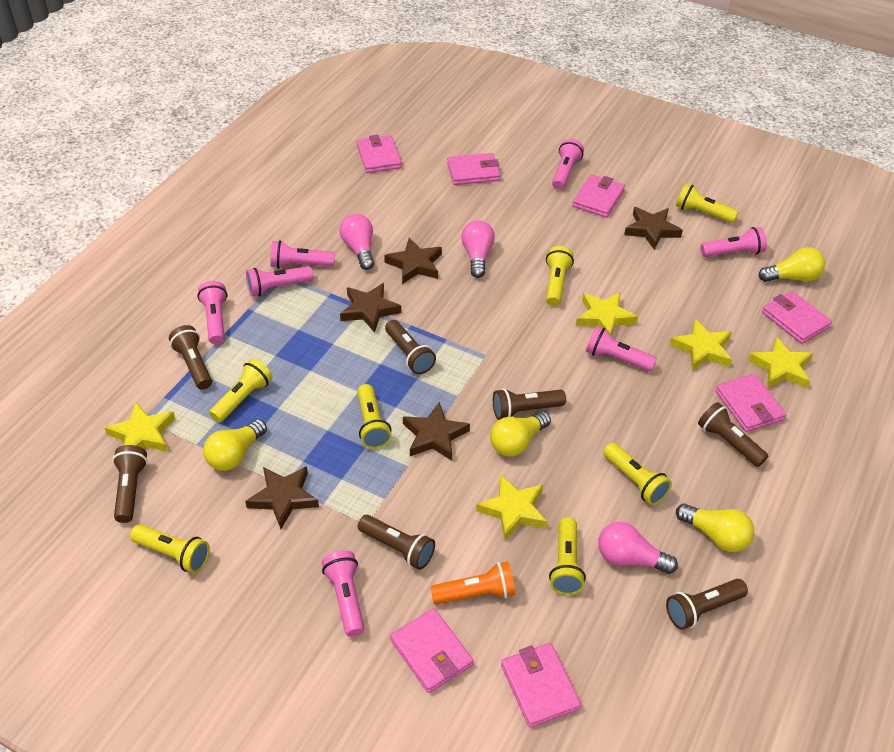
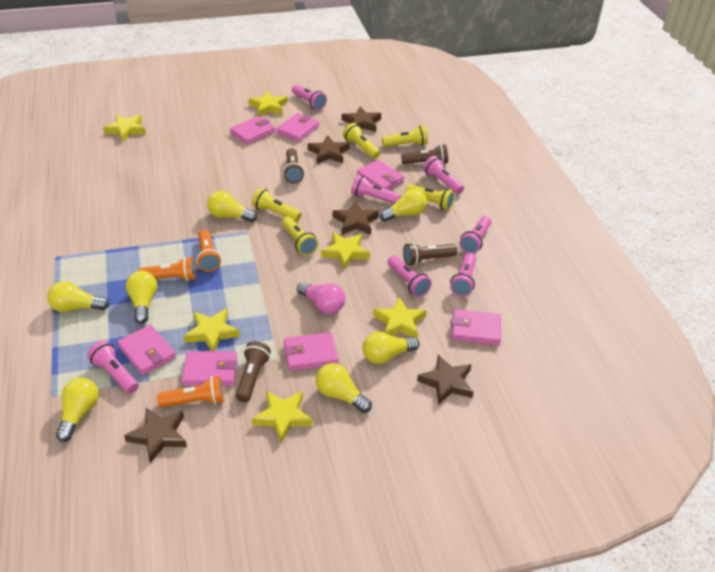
brown flashlight: [113,445,148,523] [169,325,212,390] [358,515,435,570] [385,320,436,374] [493,388,566,420] [666,579,748,630] [698,402,768,467] = 7 -> [236,341,271,402] [283,148,304,183] [401,144,448,165] [403,242,457,266] = 4
orange flashlight: [430,561,515,605] = 1 -> [138,257,196,281] [157,376,224,407] [197,229,221,272] = 3
pink light bulb: [340,214,374,270] [461,220,495,278] [598,522,678,574] = 3 -> [297,282,345,314] = 1
yellow flashlight: [130,524,210,573] [209,359,273,422] [357,384,392,449] [546,246,574,306] [549,517,586,595] [603,443,672,505] [676,183,738,223] = 7 -> [252,188,302,222] [282,217,318,255] [343,123,380,159] [382,126,428,147] [405,184,455,210] = 5
yellow light bulb: [203,419,267,471] [490,411,551,457] [676,503,754,552] [759,247,825,282] = 4 -> [47,281,109,312] [56,378,99,442] [126,271,157,324] [207,191,257,222] [316,363,372,413] [363,332,419,364] [380,189,427,222] = 7
yellow star: [104,402,175,452] [476,475,547,540] [576,292,638,336] [670,319,732,370] [748,337,813,388] = 5 -> [103,114,146,142] [184,308,240,351] [248,91,288,116] [252,391,313,443] [321,232,370,270] [373,297,427,339] = 6

